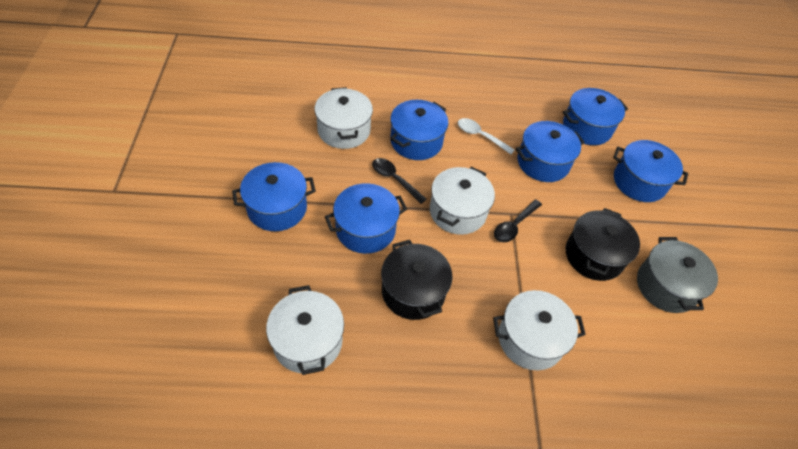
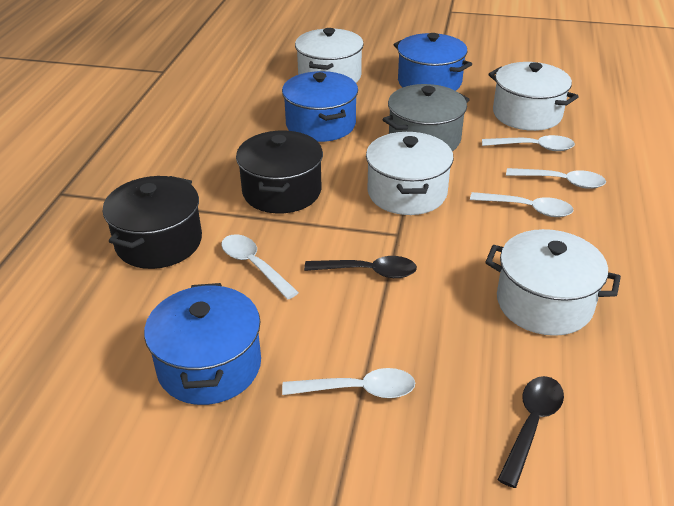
blue pot: [232,162,316,231] [325,183,407,254] [390,100,448,160] [516,121,585,182] [563,88,628,145] [613,140,688,202] = 6 -> [144,283,261,405] [282,71,358,142] [393,33,472,91] = 3
white spoon: [458,118,515,154] = 1 -> [221,234,299,299] [282,368,415,398] [470,192,574,217] [482,135,575,151] [506,168,606,189] = 5

